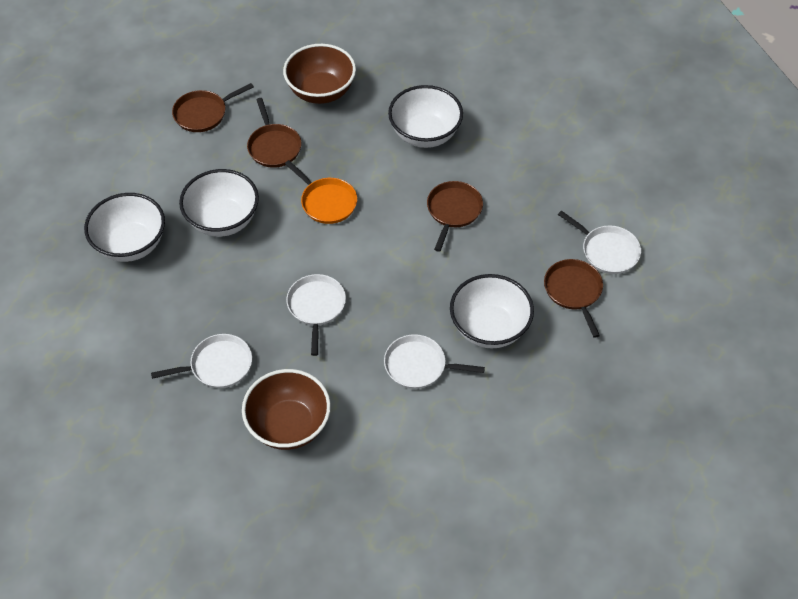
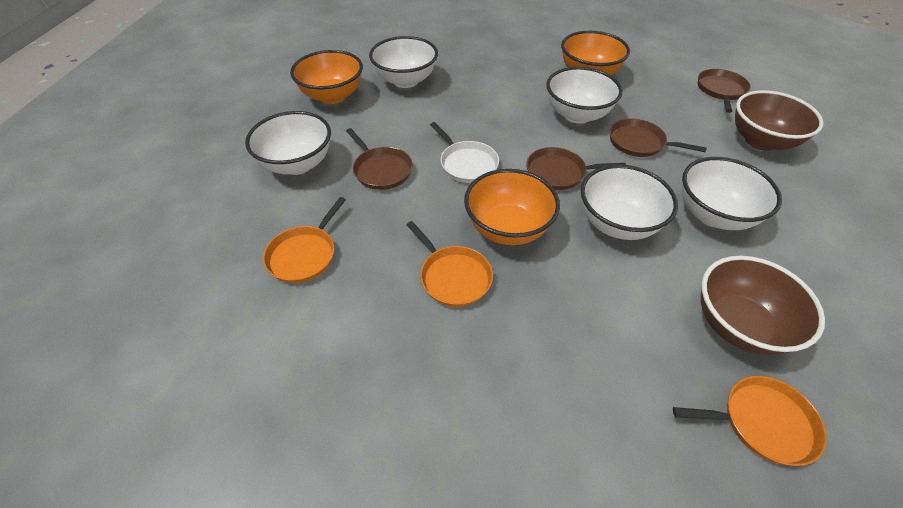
orange bowl: none = 0 -> [290,50,363,104] [464,169,560,245] [561,31,630,75] = 3
orange pan: [285,160,357,224] = 1 -> [263,197,346,283] [407,221,493,307] [673,376,827,466] = 3
white bowl: [84,193,165,262] [179,169,259,237] [388,85,463,148] [450,274,534,349] = 4 -> [245,111,331,175] [369,36,438,88] [546,67,622,124] [581,164,678,240] [682,157,782,230] = 5
white pan: [151,334,252,388] [286,274,346,356] [384,334,485,389] [558,210,641,274] = 4 -> [430,122,499,183] = 1

